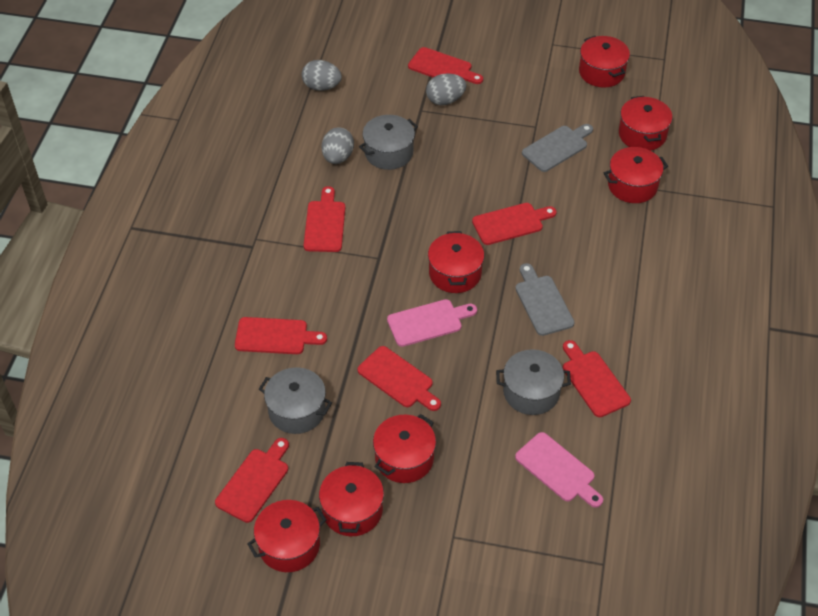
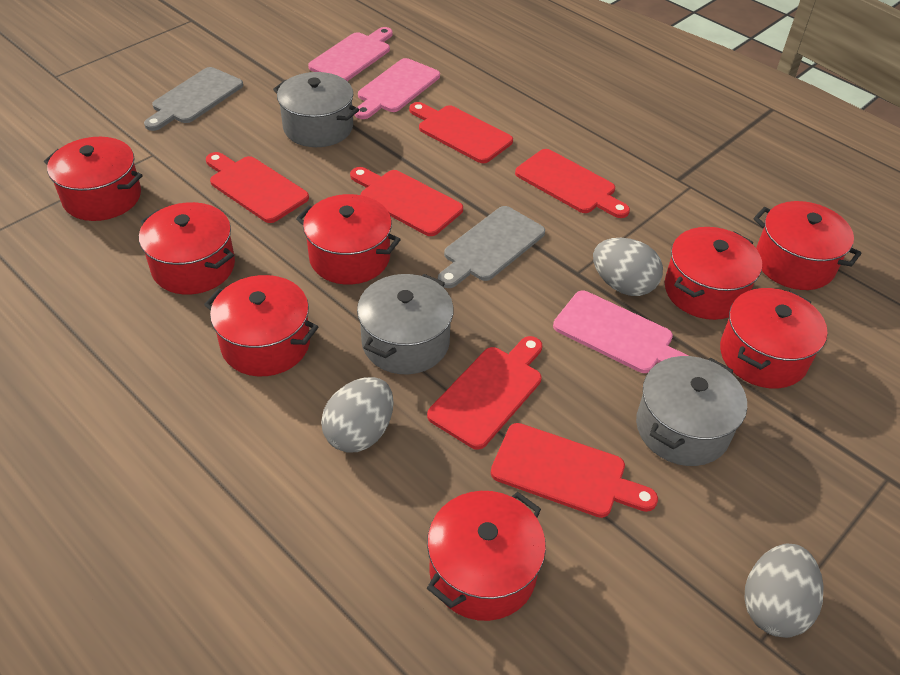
pink cutting board: [387,299,477,347] [515,432,603,508] = 2 -> [308,27,393,81] [355,58,440,119] [553,291,689,373] = 3
red cutting board: [215,438,289,523] [235,317,327,354] [304,186,345,252] [357,346,441,411] [408,47,483,84] [472,203,557,245] [563,340,631,417] = 7 -> [206,152,309,223] [350,167,463,236] [409,102,513,163] [427,336,542,450] [491,423,658,518] [515,149,630,218] = 6
red pot: [247,500,327,572] [319,462,384,536] [373,414,436,483] [428,231,484,293] [579,36,630,88] [603,147,668,203] [619,96,672,151] = 7 -> [44,137,142,221] [139,202,235,295] [204,275,318,376] [296,194,401,285] [427,491,546,621] [665,227,762,320] [720,288,828,388] [753,201,862,290] = 8

